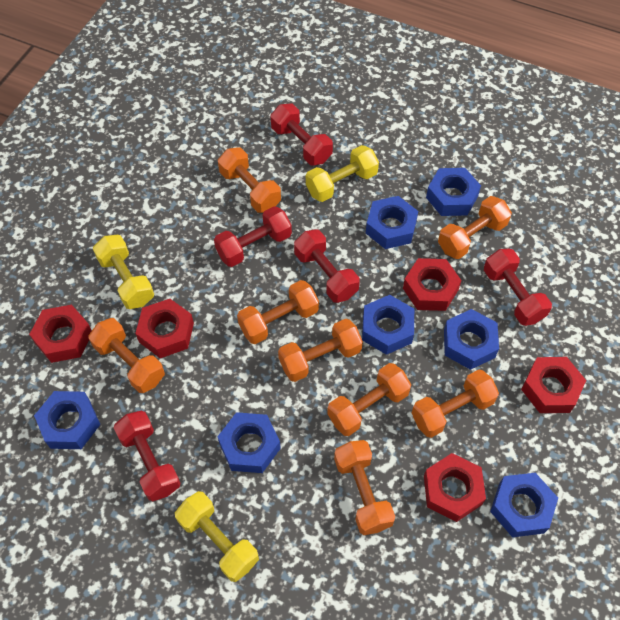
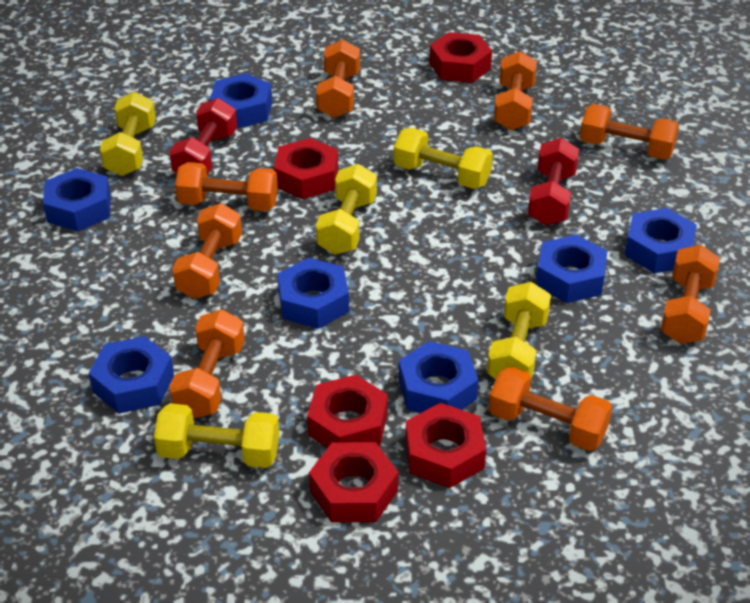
red dumbbell: [114,411,180,502] [214,206,292,267] [270,104,333,165] [294,229,360,303] [484,249,552,326] = 5 -> [169,98,237,175] [528,138,579,226] = 2
yellow dumbbell: [93,235,154,309] [175,491,259,582] [306,145,379,202] = 3 -> [100,92,156,176] [154,403,280,468] [316,164,377,255] [394,128,493,189] [487,282,551,379] = 5

